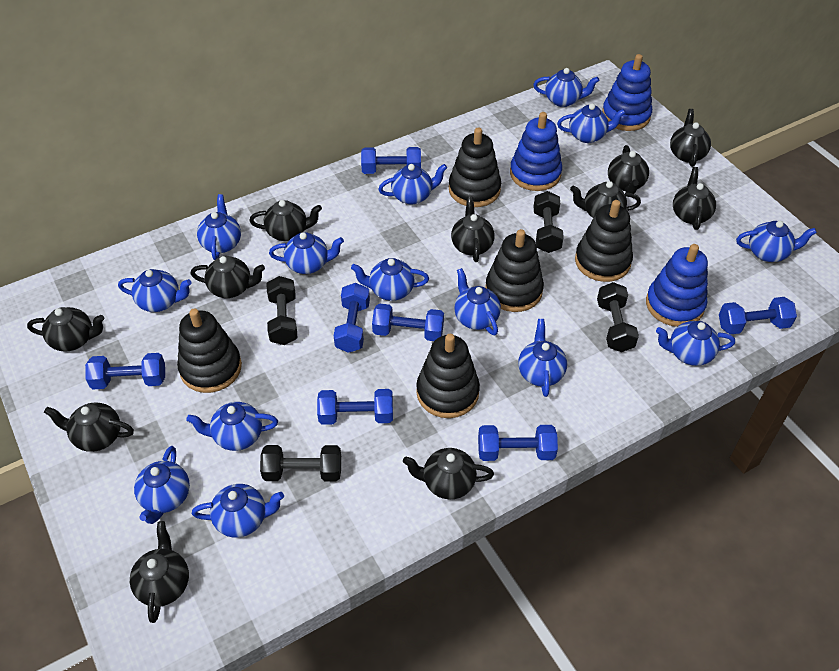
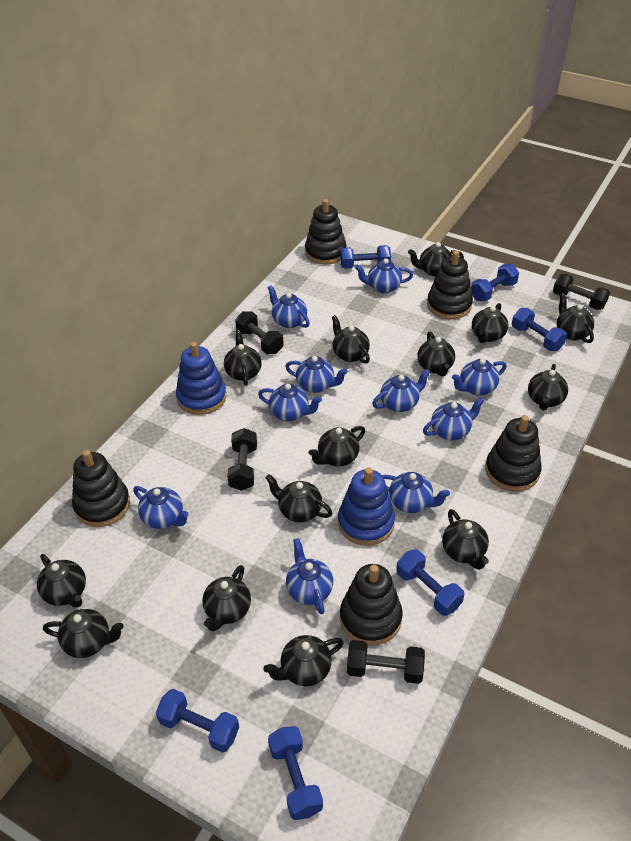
black teapot: [27,307,104,352] [44,403,134,452] [130,521,189,623] [191,256,265,298] [249,200,322,241] [403,448,494,499] [451,196,495,262] [570,181,641,218] [608,145,649,194] [670,109,711,167] [673,167,716,230] = 11 -> [37,554,86,608] [43,609,124,658] [202,565,251,631] [224,330,262,385] [263,635,344,686] [265,474,332,522] [308,426,365,467] [332,315,370,364] [408,242,464,277] [417,332,455,376] [442,509,489,570] [472,303,508,343] [528,364,568,410] [557,293,594,343] = 14
blue dumbbell: [85,353,165,389] [317,389,393,425] [334,283,370,353] [361,147,421,174] [372,303,444,341] [478,425,558,461] [719,297,797,335] = 7 -> [156,689,239,753] [268,726,323,820] [340,245,391,269] [396,549,464,616] [471,264,519,301] [512,308,567,351] = 6
blue stacking toy: [510,112,562,191] [602,54,652,131] [646,244,708,327] = 3 -> [176,342,226,415] [338,467,395,546] = 2
blue teapot: [118,269,192,312] [134,446,190,524] [186,402,278,451] [192,484,284,538] [197,194,241,260] [269,232,344,274] [351,258,429,301] [378,164,447,205] [454,268,501,335] [518,319,567,397] [533,68,599,107] [557,103,626,143] [656,321,735,366] [736,221,817,262] = 14 -> [133,486,189,529] [258,384,322,421] [267,285,310,328] [285,356,348,393] [286,538,333,614] [355,258,413,293] [372,369,430,412] [382,472,450,513] [423,397,485,440] [452,358,507,396] = 10

